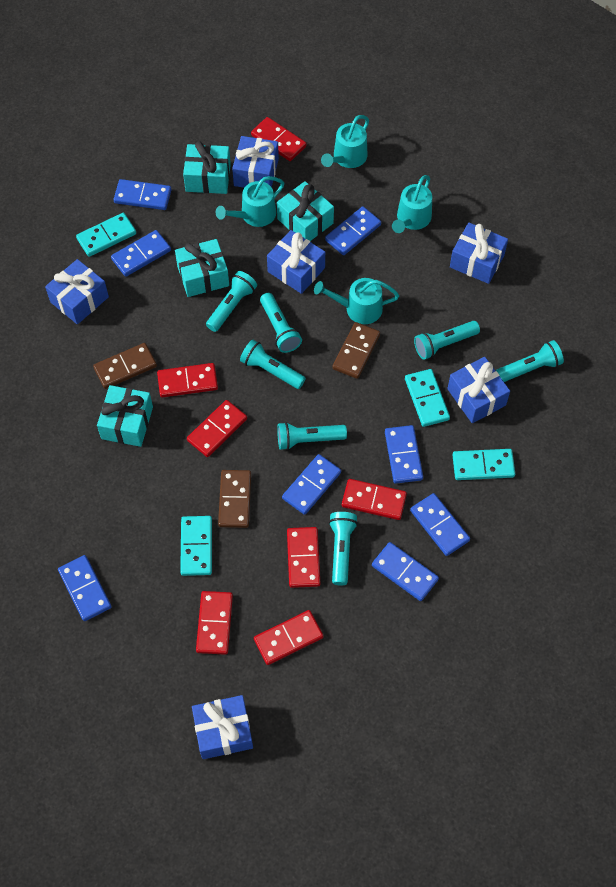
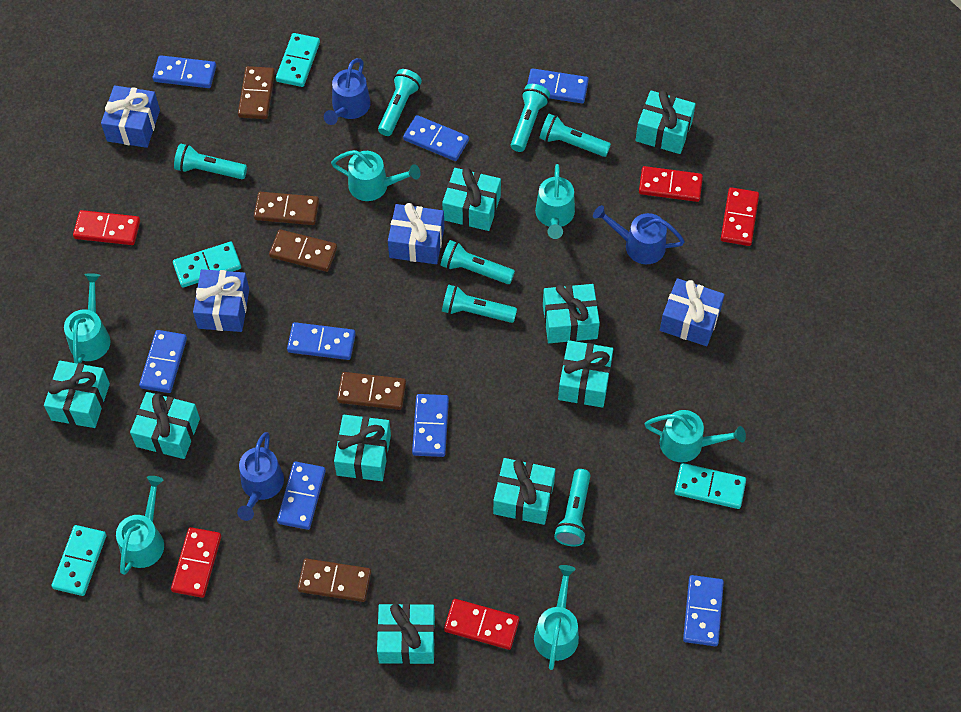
blue gift: [45,259,109,324] [192,695,253,759] [232,136,279,188] [267,230,325,294] [447,357,510,423] [450,223,508,284] = 6 -> [101,85,160,148] [193,269,249,332] [388,203,445,264] [660,278,725,346] = 4
blue watering can: none = 0 -> [237,432,284,521] [324,58,371,125] [593,205,685,264] = 3
brown domino: [93,343,157,389] [218,470,251,528] [332,322,380,379] = 3 -> [238,66,275,119] [254,192,319,225] [269,229,337,272] [298,558,371,602] [337,372,406,410] = 5
red domino: [157,363,218,398] [187,400,247,457] [196,591,233,655] [251,117,306,161] [254,610,323,665] [287,527,320,588] [342,479,407,520] = 7 -> [73,210,140,245] [171,527,221,598] [444,599,520,650] [639,166,703,202] [721,187,759,246] = 5
turquoise gift: [97,385,153,447] [175,239,229,297] [183,141,231,194] [277,181,334,241] = 4 -> [44,361,110,428] [130,392,200,459] [334,415,391,481] [377,603,435,664] [442,168,501,231] [493,458,556,525] [543,284,600,343] [558,340,613,408] [636,91,696,154] = 9
turquoise watering can: [216,176,284,227] [314,278,399,324] [321,115,369,168] [392,175,432,233] = 4 -> [64,273,111,364] [116,476,164,575] [331,150,421,201] [534,565,579,670] [535,164,575,239] [645,410,746,463] = 6

